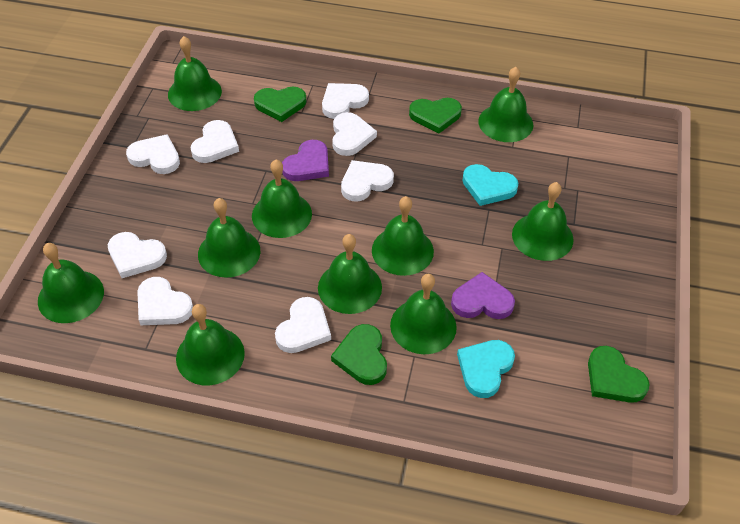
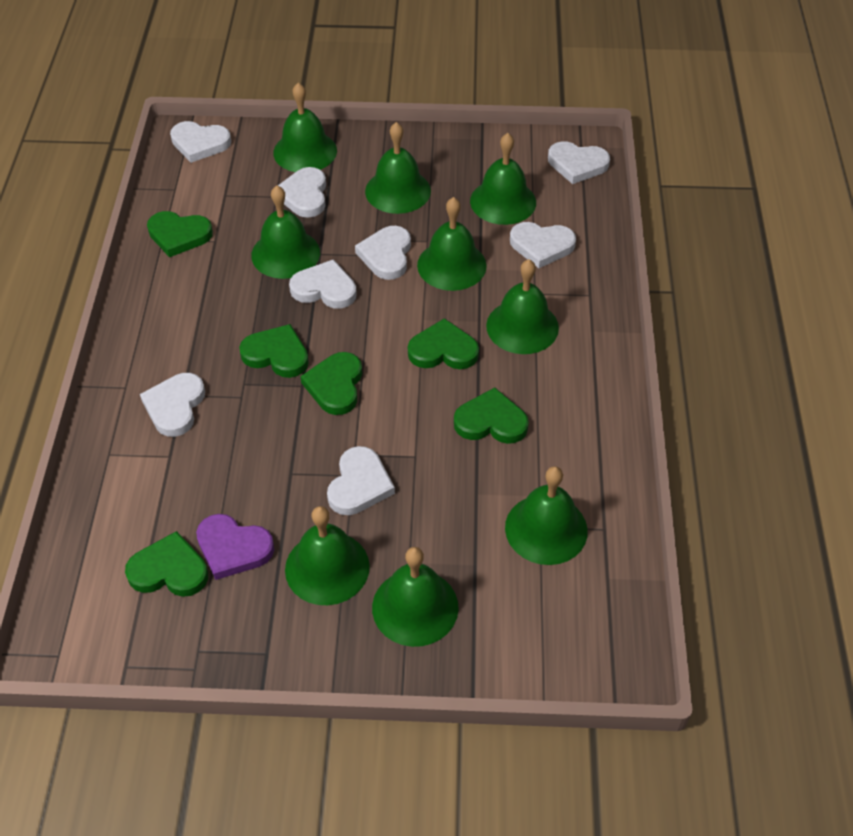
green bell: [38,243,104,323] [168,36,222,111] [176,304,245,385] [198,198,260,278] [252,160,312,238] [318,234,382,314] [372,196,434,276] [390,274,457,354] [478,67,533,142] [512,182,574,261] = 10 -> [251,186,320,279] [273,83,337,172] [285,506,370,605] [365,122,431,214] [372,547,459,647] [417,197,487,291] [470,133,536,225] [486,259,559,354] [505,466,588,565] = 9
green heart: [254,87,306,122] [331,324,387,385] [409,98,462,134] [588,346,650,403] = 4 -> [125,531,208,597] [147,211,213,257] [239,324,309,378] [300,352,362,415] [408,318,479,369] [454,387,529,444] = 6
purple heart: [282,140,329,181] [451,272,515,319] = 2 -> [196,514,274,580] = 1
turquoise heart: [457,340,515,398] [462,164,518,206] = 2 -> none = 0

